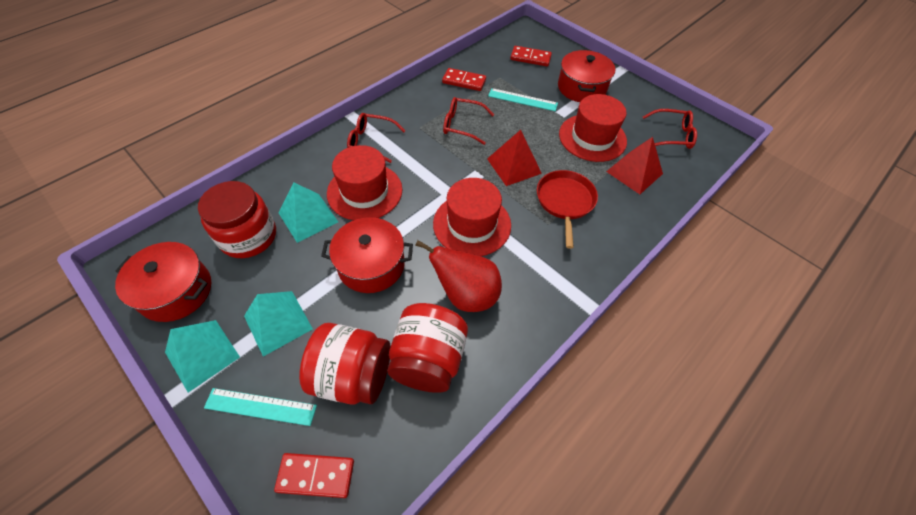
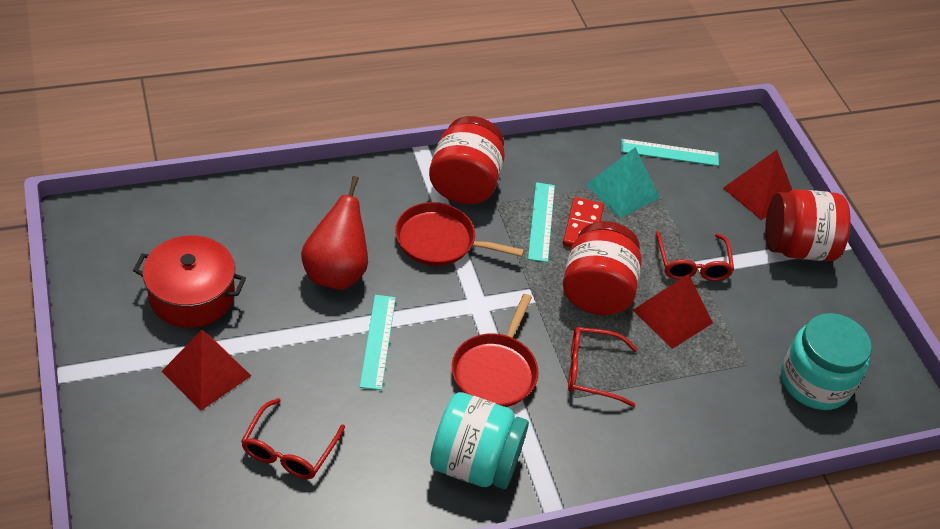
red domino: [274,453,354,498] [442,68,486,91] [510,46,552,66] = 3 -> [563,197,604,247] = 1
red hat: [327,145,402,220] [433,178,511,256] [559,94,627,162] = 3 -> none = 0
red pan: [537,170,598,249] = 1 -> [395,202,524,266] [452,294,539,407] = 2
red pot: [115,242,211,322] [321,217,413,293] [558,50,615,102] = 3 -> [133,236,246,328] = 1
red pyramid: [487,130,542,186] [606,137,663,194] = 2 -> [162,330,251,411] [633,274,713,349] [723,150,792,220] = 3
turquoise jar: none = 0 -> [430,392,529,489] [781,313,872,410] = 2
turquoise pyramid: [165,320,240,393] [244,291,313,357] [279,183,338,243] = 3 -> [586,147,660,218] = 1
turquoise ruler: [204,388,317,426] [488,88,558,111] = 2 -> [360,295,396,390] [528,182,555,262] [621,139,719,166] = 3

